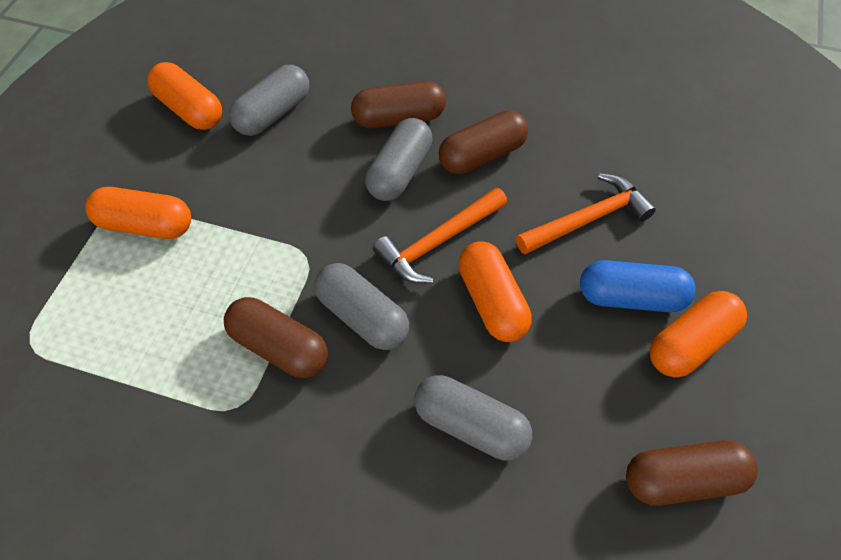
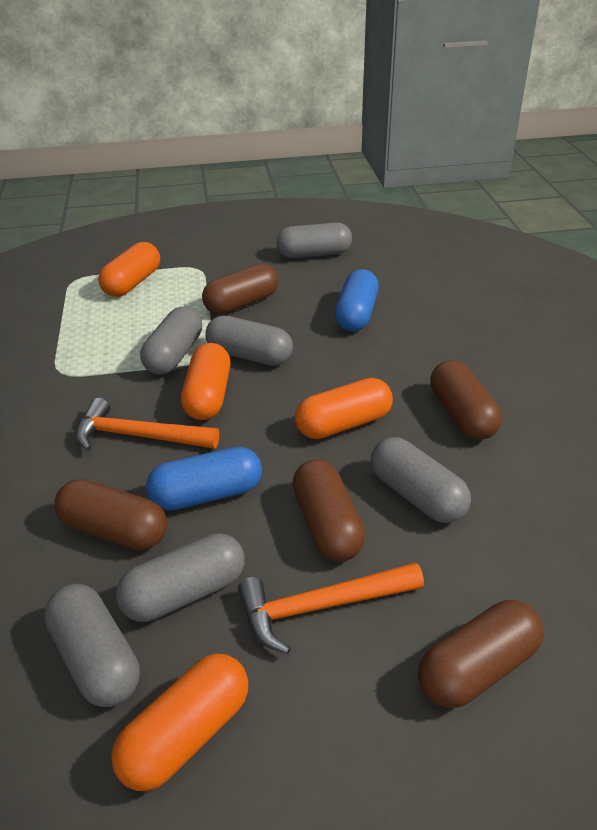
blue capsule: [580,260,696,312] = 1 -> [146,447,262,510] [335,269,379,332] = 2
brown capsule: [224,297,328,378] [351,81,446,128] [439,110,528,174] [626,440,758,506] = 4 -> [54,479,167,550] [202,263,279,314] [292,459,365,561] [418,600,544,708] [430,360,502,440] = 5
grey capsule: [229,65,309,136] [314,263,409,350] [365,118,432,201] [414,375,532,461] = 4 -> [44,584,140,707] [116,533,245,622] [140,307,202,375] [205,315,293,366] [276,222,352,258] [371,437,471,523] = 6

